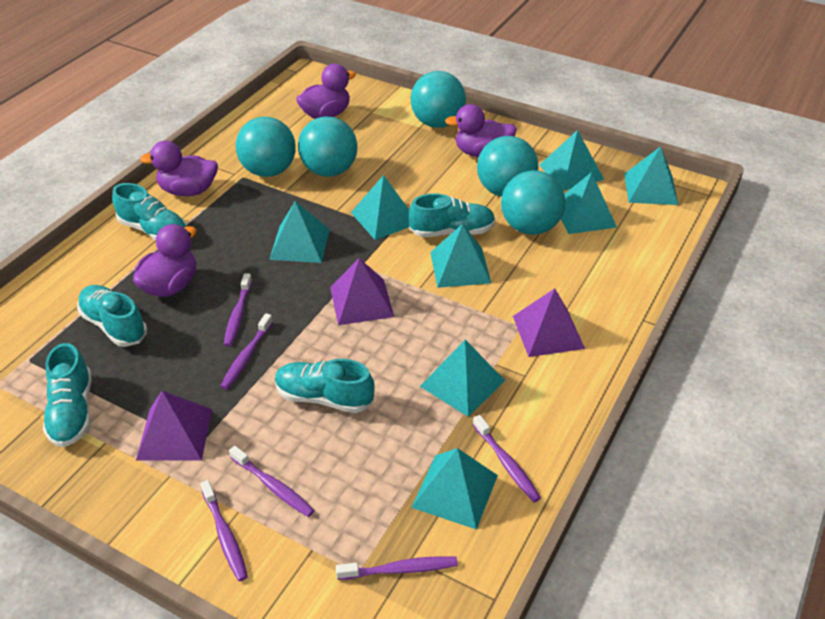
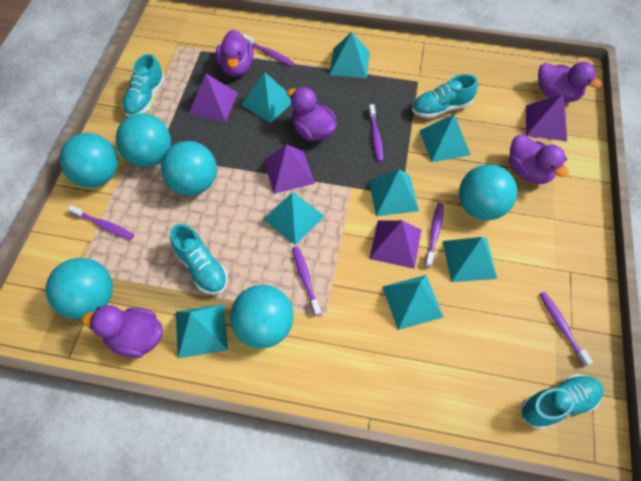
purple duck: [133,224,196,297] [140,141,218,196] [296,64,356,119] [445,104,517,158] = 4 -> [82,305,163,358] [216,30,253,77] [287,87,336,141] [509,134,569,184] [538,62,602,102] = 5
purple pyramid: [136,391,212,461] [330,258,394,325] [513,288,585,357] = 3 -> [189,74,238,122] [264,145,315,194] [369,220,421,269] [526,94,567,141] = 4
turquoise ball: [236,117,296,177] [298,117,358,177] [411,71,466,128] [477,136,538,197] [501,170,565,235] = 5 -> [46,258,113,319] [60,133,118,187] [116,113,171,167] [161,141,217,196] [230,285,294,348] [459,164,517,220] = 6
turquoise shoe: [43,343,92,447] [77,285,147,347] [112,183,187,240] [275,359,375,413] [409,193,495,237] = 5 -> [122,54,165,117] [170,224,228,295] [412,74,478,119] [521,374,604,430] = 4

